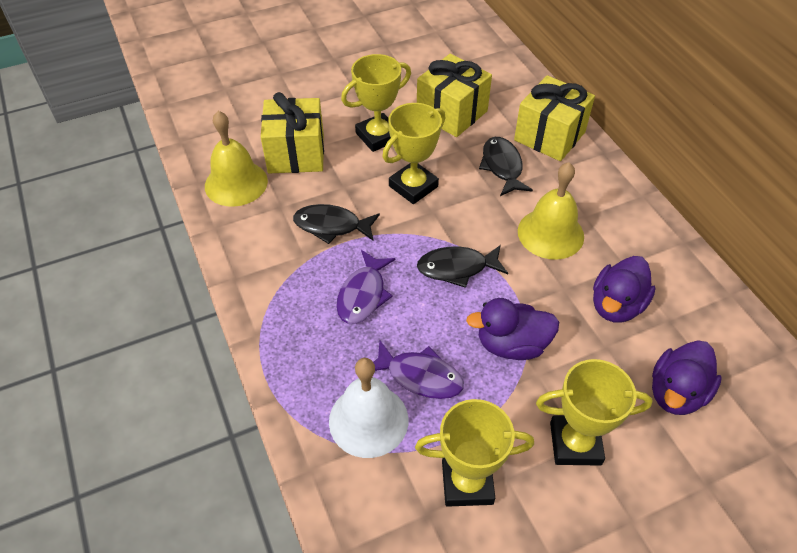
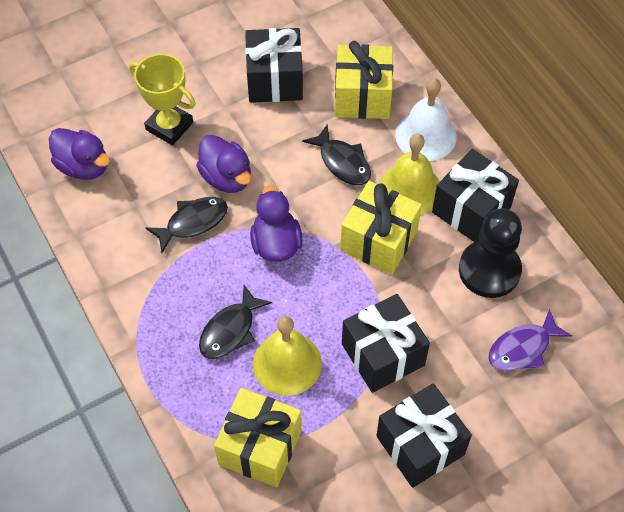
black gift: none = 0 -> [245,28,303,103] [342,294,430,393] [376,383,472,488] [432,149,519,242] = 4
black pawn: none = 0 -> [459,208,522,298] = 1
purple fish: [336,250,396,324] [373,341,464,399] = 2 -> [488,309,572,371] = 1
yellow trophy: [341,54,411,152] [382,103,445,204] [415,399,534,507] [536,359,653,466] = 4 -> [129,54,196,145] = 1

